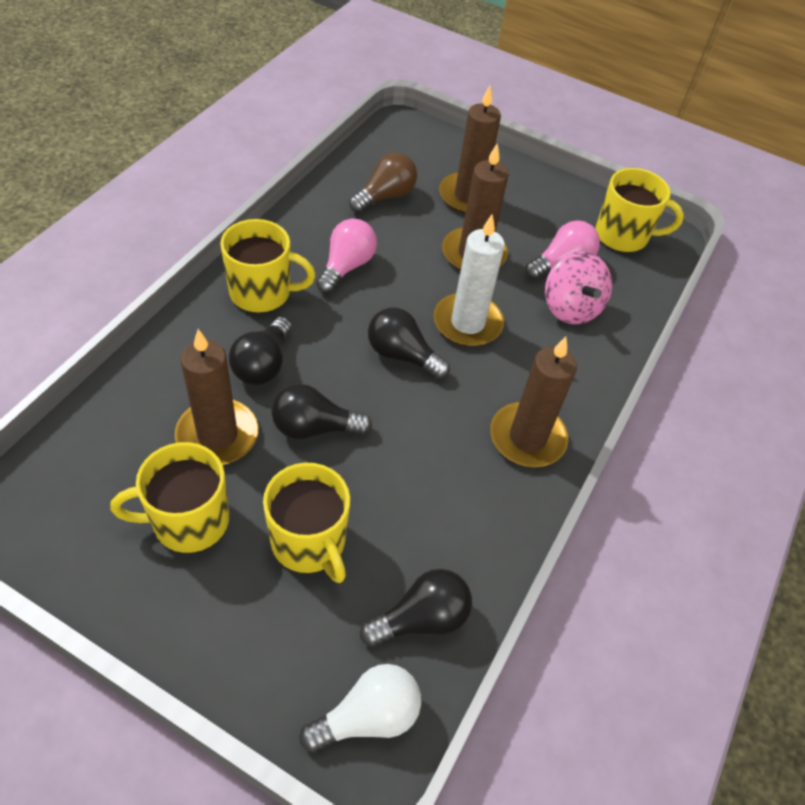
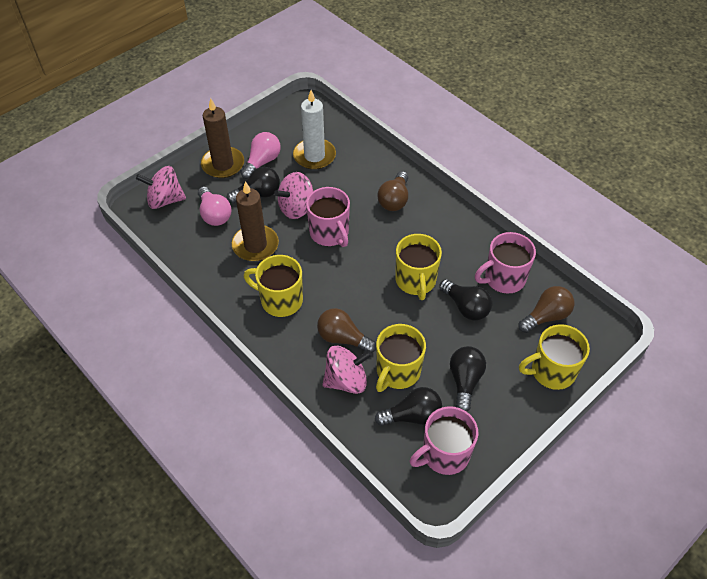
brown candle: [175,329,258,465] [439,86,501,214] [442,143,509,271] [490,337,577,467] = 4 -> [201,98,244,178] [232,181,279,261] = 2
brown light bulb: [349,153,417,213] = 1 -> [317,308,376,353] [378,171,408,211] [518,286,574,333] = 3
pink mug: none = 0 -> [306,187,350,247] [410,406,478,475] [475,232,536,293] = 3
pink spinning top: [545,252,612,324] = 1 -> [136,166,186,209] [274,172,313,219] [322,346,372,394] = 3
white light bulb: [300,664,421,753] = 1 -> none = 0

